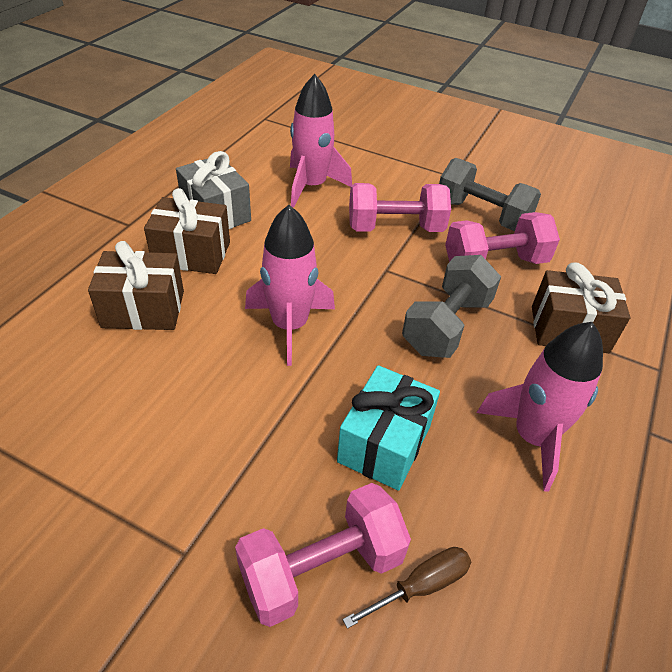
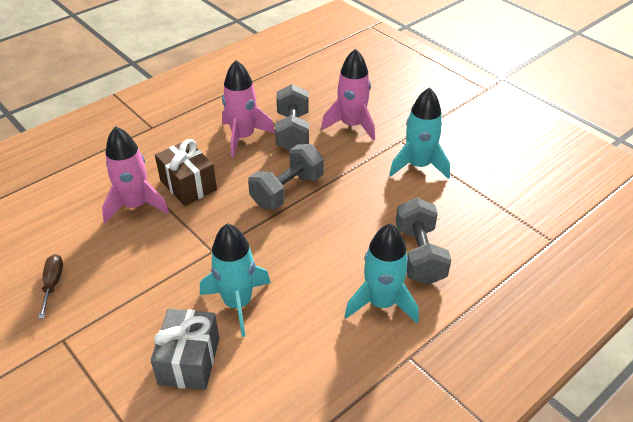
brown gift: [88,241,184,330] [144,188,230,274] [532,262,630,353] = 3 -> [155,139,217,206] = 1
grey dumbbell: [402,255,501,358] [439,158,541,231] = 2 -> [248,144,324,210] [275,84,309,151] [396,198,451,285] = 3
pink dumbbell: [235,483,411,627] [349,183,451,232] [445,212,560,264] = 3 -> none = 0
turquoise gift: [337,365,440,491] = 1 -> none = 0
turquoise rocket: none = 0 -> [200,223,271,337] [345,223,419,323] [389,87,450,179] = 3

